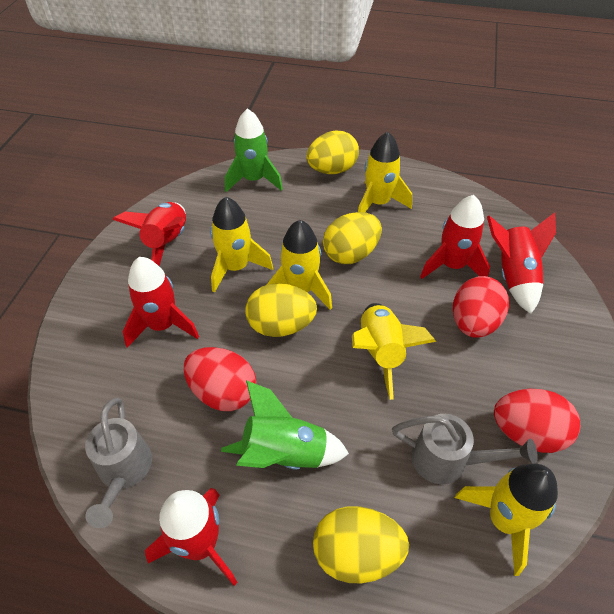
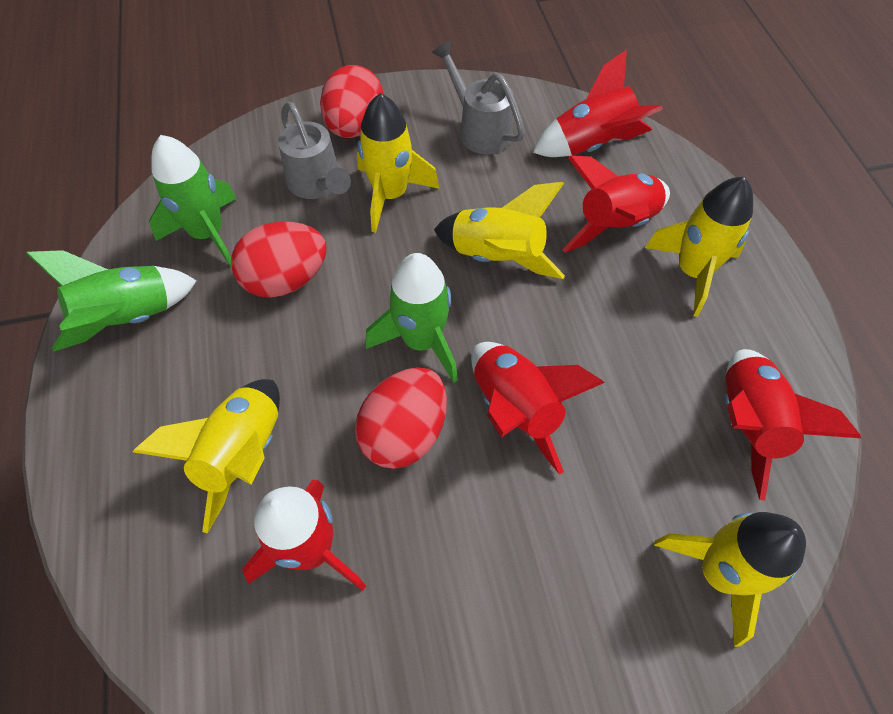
green rocket: [221,380,349,470] [225,108,283,192] = 2 -> [26,250,197,352] [149,135,237,267] [365,253,458,383] = 3
yellow egg: [245,283,317,337] [306,131,359,174] [313,506,409,583] [323,212,382,264] = 4 -> none = 0

